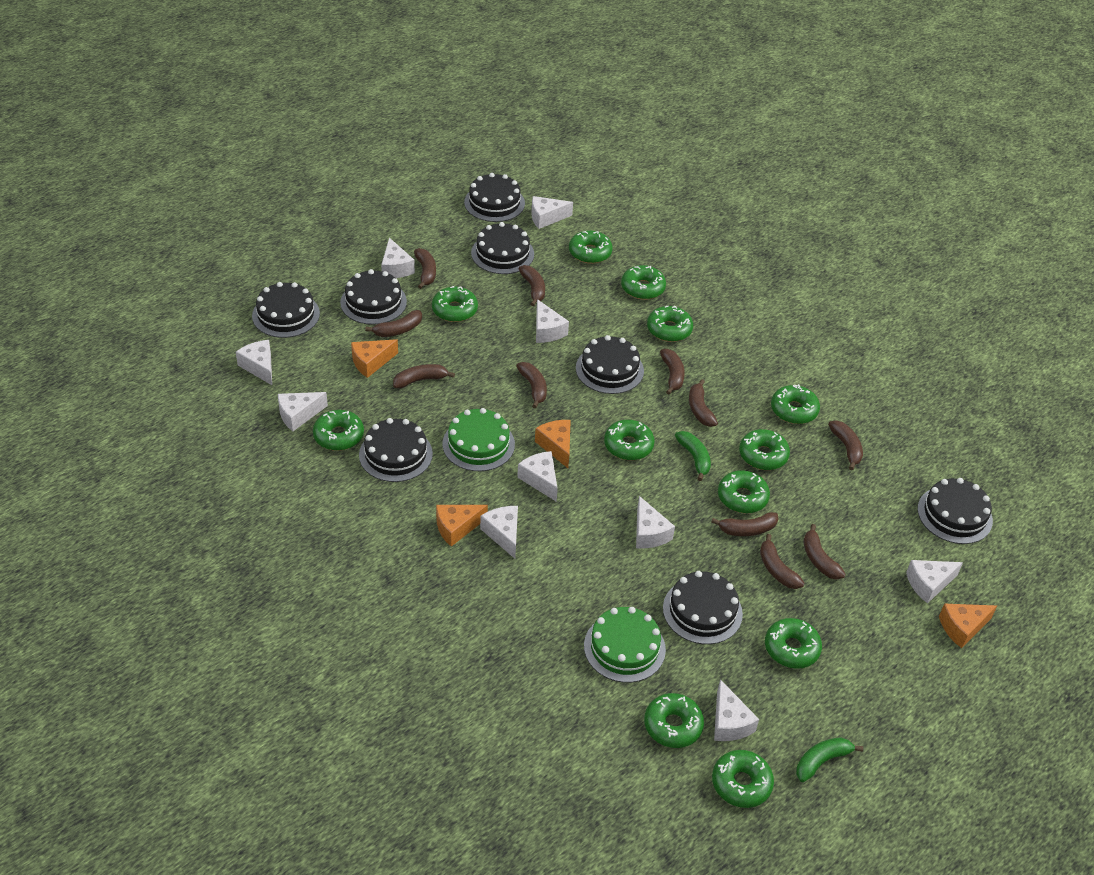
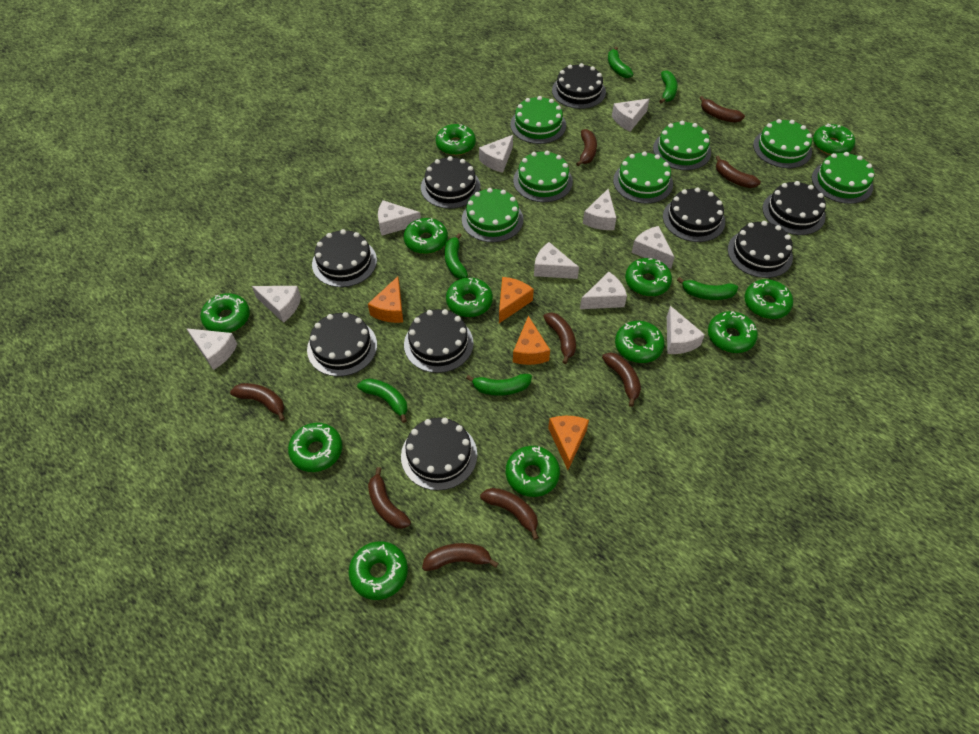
black cake: [252,282,320,338] [340,269,407,325] [359,418,433,482] [464,173,525,222] [471,222,534,274] [576,335,644,394] [663,571,743,644] [917,478,993,544] = 8 -> [307,312,377,376] [312,229,377,287] [401,417,477,491] [404,309,473,373] [421,156,481,209] [552,63,606,109] [663,188,725,242] [728,221,793,278] [762,181,826,235] = 9
brown banana: [365,310,422,337] [393,364,455,388] [414,248,436,289] [516,362,547,408] [519,265,545,306] [660,349,685,394] [689,379,718,427] [711,512,778,536] [760,534,804,589] [803,524,846,580] [828,421,863,470] = 11 -> [230,383,285,421] [368,467,411,529] [422,543,499,571] [480,488,539,540] [543,312,576,364] [576,129,597,166] [602,352,641,407] [700,96,745,122] [715,156,761,188] = 9
green banana: [675,431,711,481] [796,737,863,782] = 2 -> [357,378,407,423] [445,233,468,279] [466,374,532,396] [608,47,633,78] [659,70,678,104] [677,277,738,300] = 6
green cake: [442,408,515,471] [584,607,666,683] = 2 -> [462,188,523,242] [510,96,566,144] [513,151,573,202] [613,151,673,203] [653,121,711,170] [753,119,812,168] [812,152,874,204] = 7

